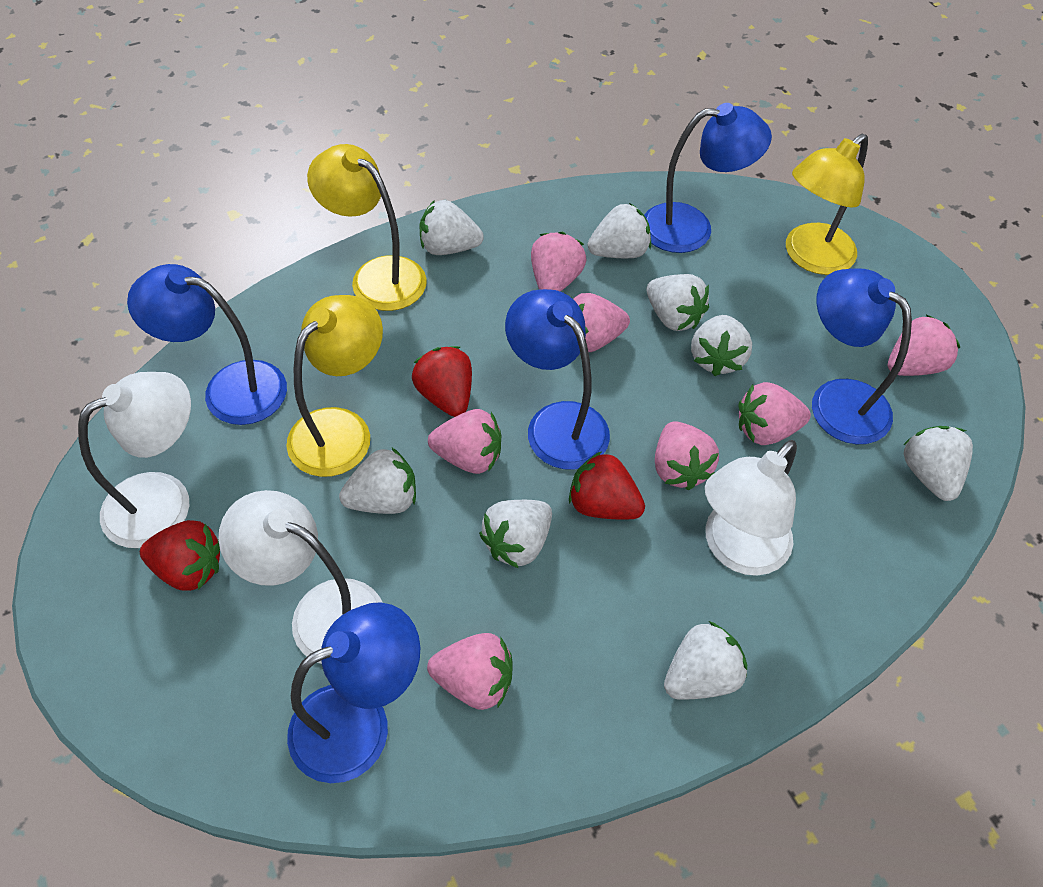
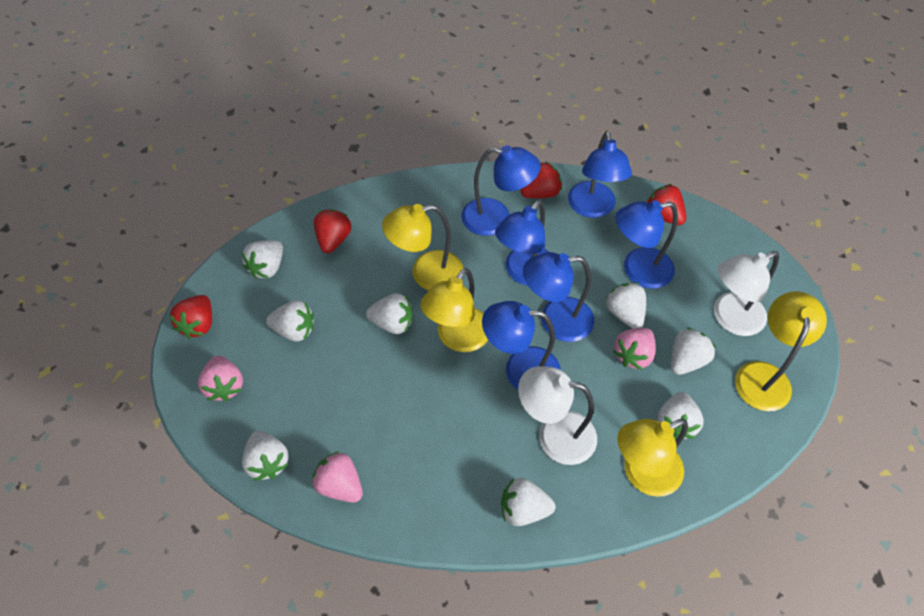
blue lamp: [127,264,287,425] [287,602,421,783] [505,289,610,470] [644,103,772,253] [812,268,912,444] = 5 -> [461,145,540,236] [482,301,561,390] [495,200,549,286] [523,252,595,342] [568,131,632,218] [616,200,678,289] = 6
pink strawberry: [427,633,513,710] [428,409,501,474] [531,232,587,292] [571,293,630,352] [655,421,719,490] [739,382,811,445] [888,314,960,376] = 7 -> [198,356,243,401] [312,451,363,502] [613,328,656,370] = 3
red strawberry: [140,520,220,591] [412,346,472,417] [569,451,645,520] = 3 -> [169,295,212,339] [314,209,351,253] [521,161,562,198] [647,184,686,225] = 4
white lamp: [78,372,191,548] [218,490,383,664] [705,440,797,576] = 3 -> [518,366,597,465] [714,251,779,336] = 2
yellow lamp: [286,295,383,477] [307,144,427,311] [786,134,868,275] = 3 -> [382,204,463,290] [420,268,488,352] [617,419,688,497] [735,291,827,411] = 4

